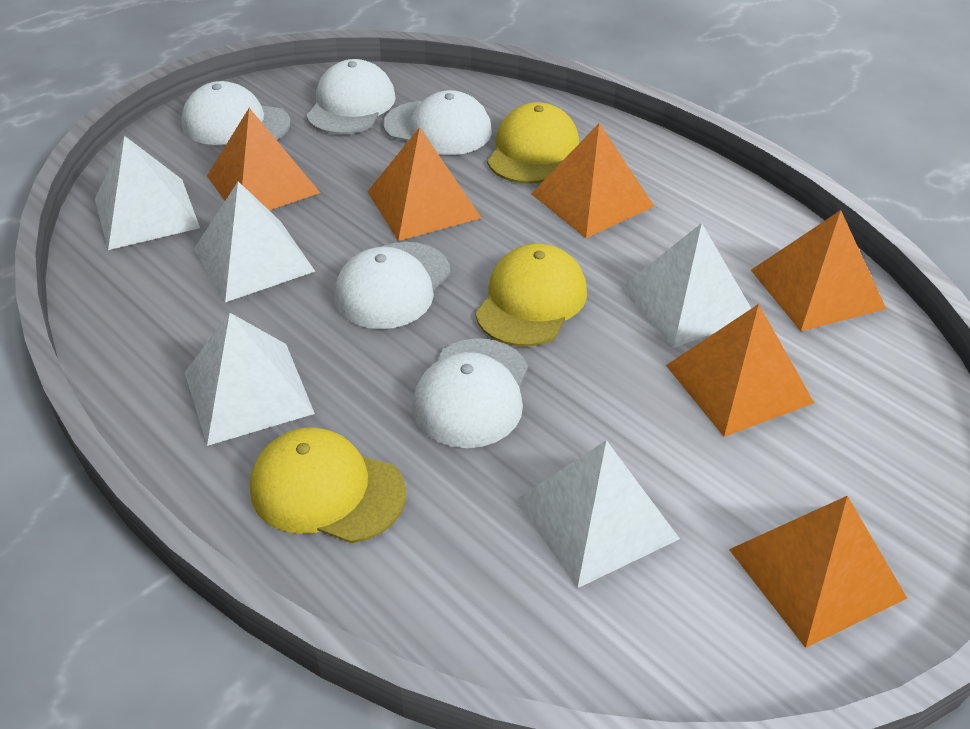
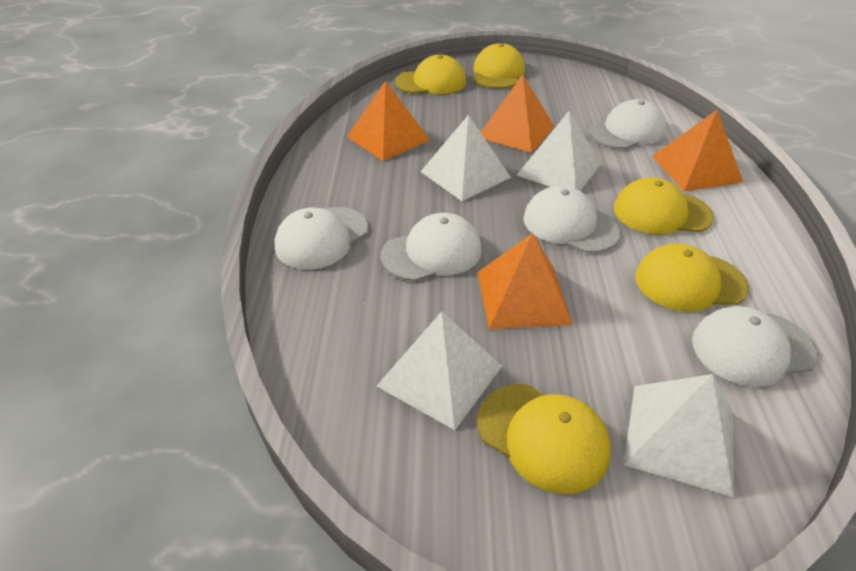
orange pyramid: [207,108,320,210] [367,127,481,241] [531,123,654,238] [666,304,814,437] [729,496,907,648] [751,210,886,331] = 6 -> [347,81,430,161] [478,233,573,329] [481,75,555,153] [652,110,743,191] = 4
white pyramid: [95,136,200,250] [185,313,315,446] [194,182,315,302] [516,440,680,588] [620,223,752,348] = 5 -> [377,311,502,430] [420,115,511,201] [517,110,601,191] [624,374,734,497] = 4
yellow cap: [250,427,406,543] [475,244,587,347] [487,102,579,184] = 3 -> [395,55,466,94] [473,43,525,89] [477,384,611,494] [614,177,714,234] [635,243,749,312] = 5

